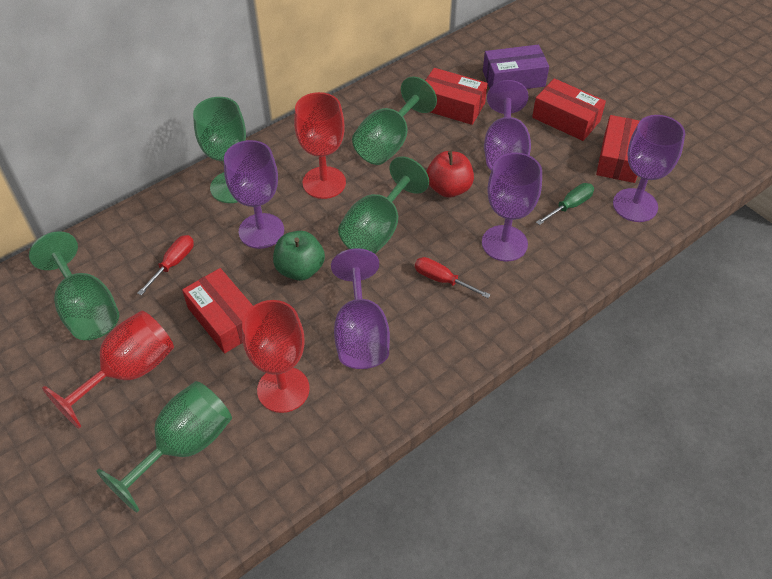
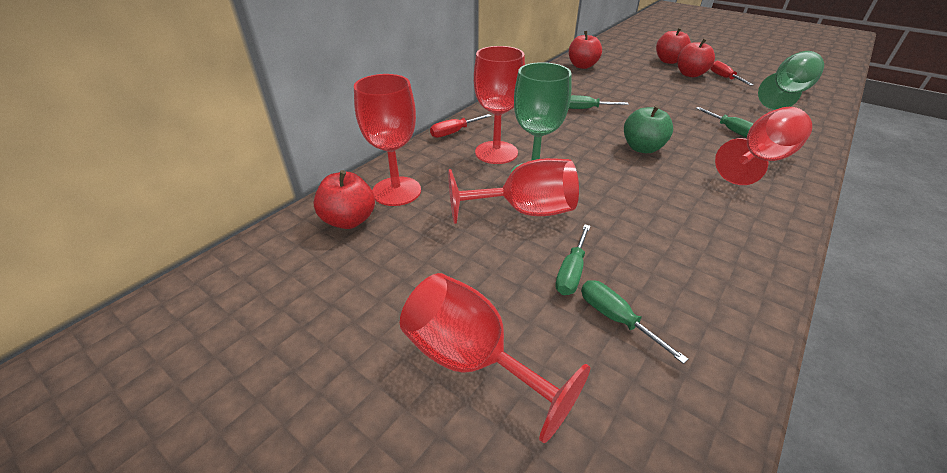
green goblet: [29,231,119,340] [96,381,232,512] [193,97,246,203] [338,156,429,254] [352,76,437,165] = 5 -> [511,62,572,172] [758,51,824,110] = 2
green screwdriver: [536,183,594,225] = 1 -> [555,224,590,295] [569,95,628,109] [581,280,688,364] [696,107,753,138] = 4
purple box: [483,45,549,89] = 1 -> none = 0
purple goblet: [224,140,284,249] [331,248,390,369] [482,152,542,261] [484,80,531,171] [613,115,685,222] = 5 -> none = 0
red apple: [426,151,474,198] = 1 -> [313,170,375,229] [569,31,602,69] [656,27,691,64] [677,39,715,77] = 4
red box: [182,268,253,353] [425,68,488,125] [532,78,606,141] [596,115,640,183] = 4 -> none = 0
red goblet: [42,310,174,429] [242,300,310,413] [294,92,346,199] = 3 -> [354,74,421,206] [400,273,590,443] [448,158,579,224] [474,46,525,164] [715,107,812,185] = 5

